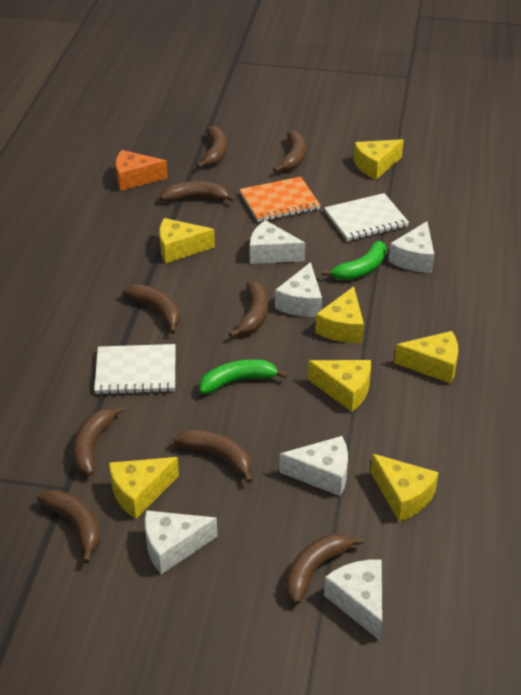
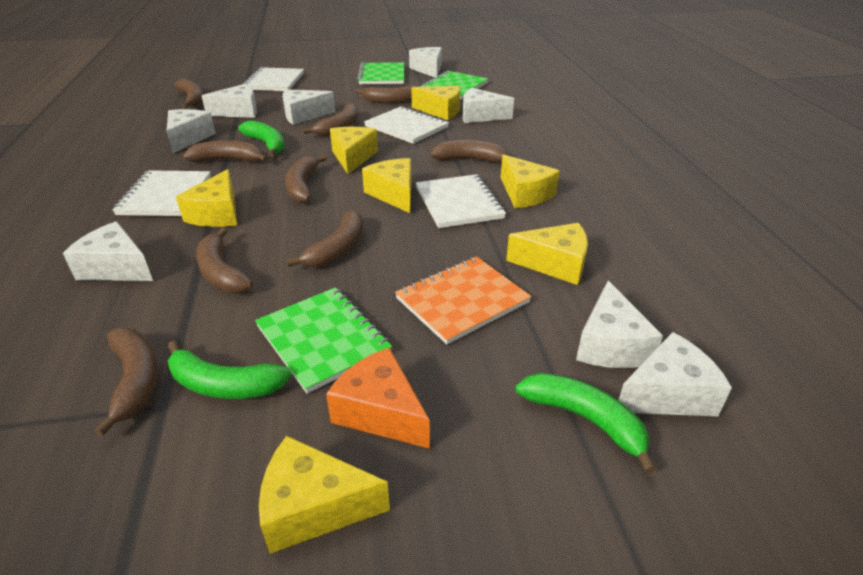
green banana: [199,359,288,394] [322,241,387,280] = 2 -> [168,341,292,399] [238,120,285,157] [516,373,656,473] = 3
green notebook: none = 0 -> [255,287,392,394] [357,62,404,84] [421,71,488,100] = 3
white cheese: [145,510,217,574] [250,220,305,264] [275,262,322,317] [280,436,348,496] [324,559,382,640] [389,221,434,273] = 6 -> [63,221,153,281] [167,109,216,153] [202,84,257,118] [283,89,335,125] [409,47,442,78] [463,88,514,123] [576,281,663,368] [618,332,732,417] = 8
white notebook: [94,344,176,395] [324,193,409,241] = 2 -> [112,170,211,216] [243,67,304,91] [364,106,449,144] [416,174,506,228] = 4

